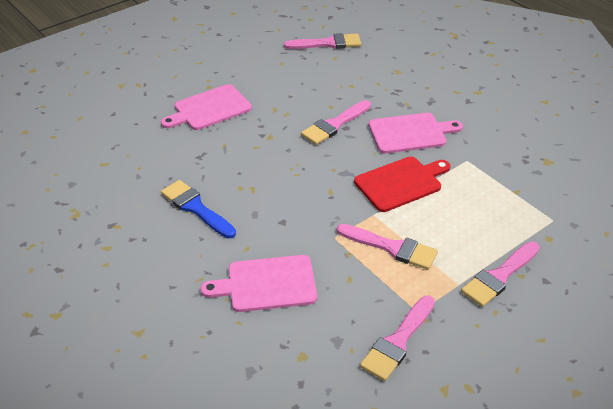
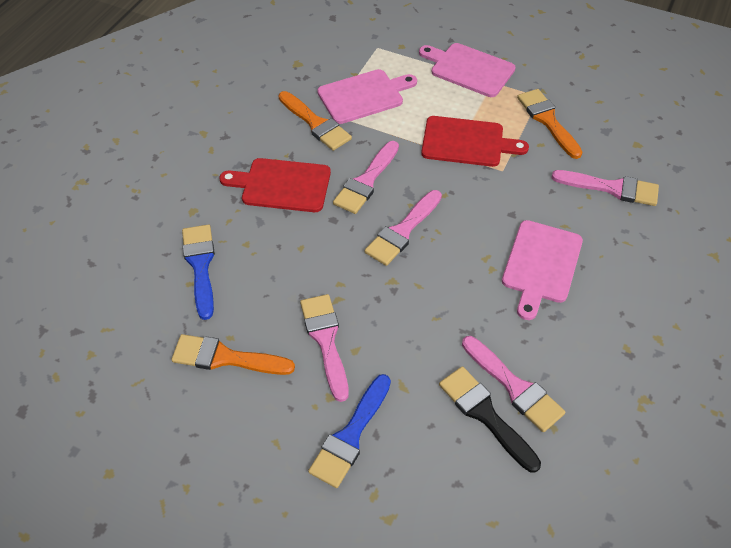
black brush: none = 0 -> [439,366,541,473] = 1
blue brush: [161,180,236,238] = 1 -> [182,225,215,320] [308,374,391,488] = 2
orange brush: none = 0 -> [171,334,295,375] [279,91,352,151] [517,89,583,159] = 3
red cutting board: [354,157,450,212] = 1 -> [219,158,331,212] [421,116,529,167] = 2

